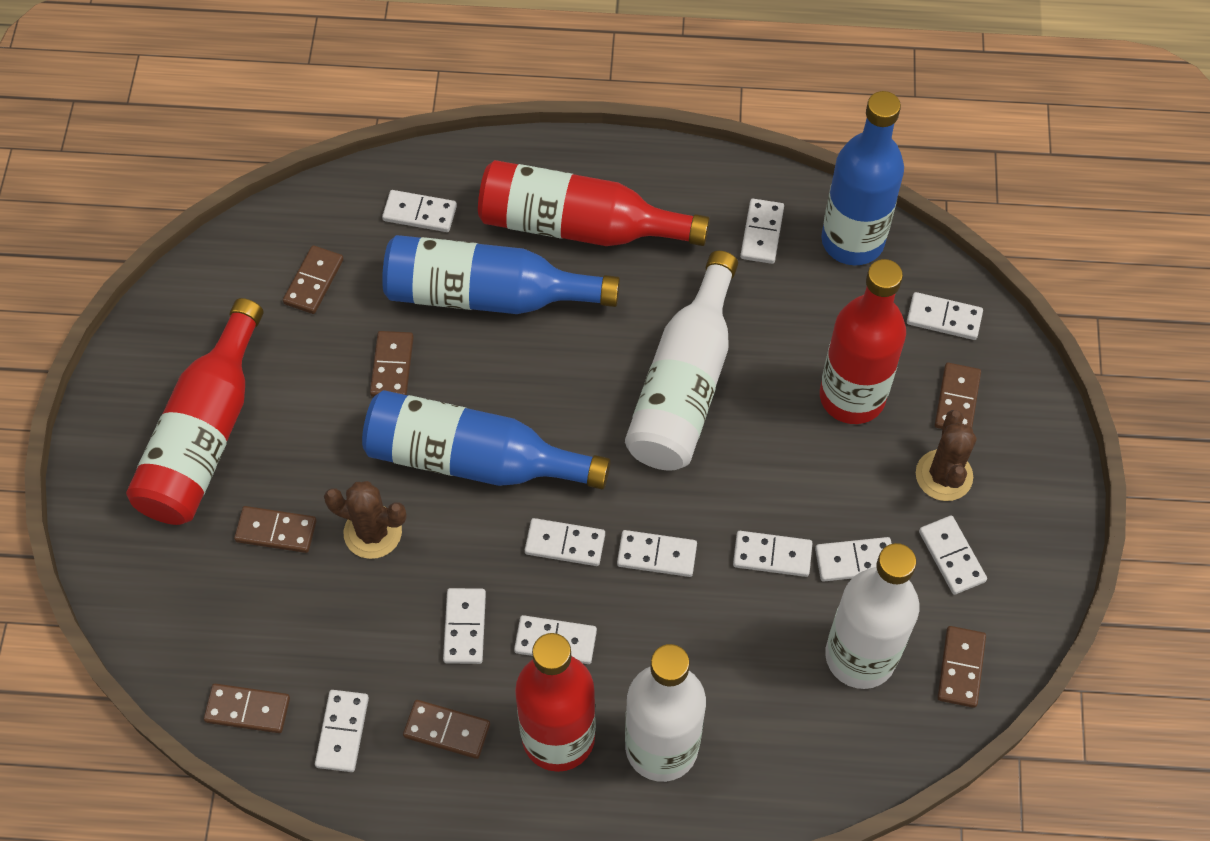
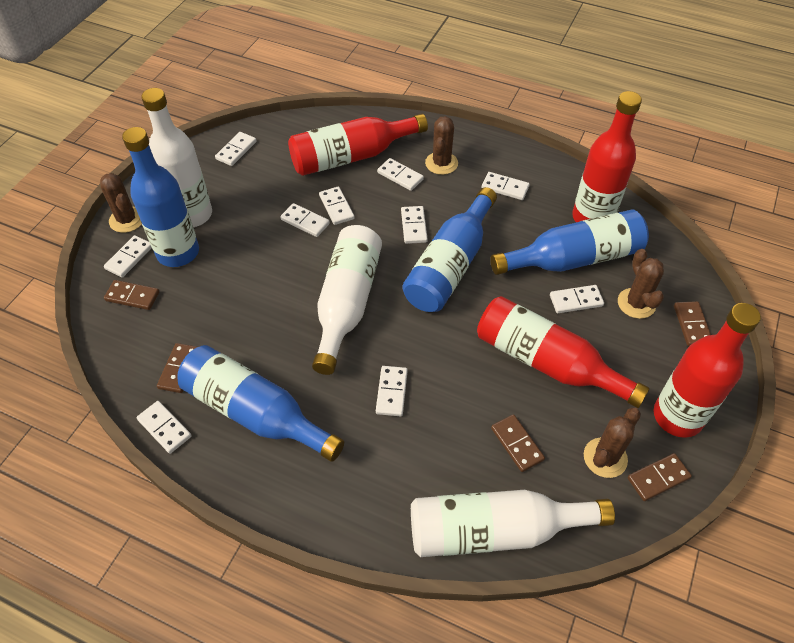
blue bottle: [362,390,611,489] [382,235,620,314] [821,91,904,265] = 3 -> [122,127,199,267] [177,345,344,462] [402,187,497,312] [490,209,649,275] = 4
brown cactus: [324,481,407,559] [916,410,977,501] = 2 -> [100,173,142,233] [425,116,458,175] [584,407,641,478] [618,249,664,319] = 4
brown domino: [204,684,290,733] [234,506,316,553] [283,245,344,314] [370,331,414,397] [403,700,490,759] [935,362,981,429] [937,626,986,708] = 7 -> [104,280,159,310] [157,343,197,393] [491,414,545,472] [628,453,692,501] [674,301,711,346] = 5
white domino: [315,690,369,772] [382,190,457,232] [443,588,486,664] [514,615,597,664] [525,518,605,566] [617,530,697,577] [733,531,812,577] [740,199,784,264] [815,537,892,582] [907,292,983,340] [919,515,987,595] = 11 -> [104,235,152,278] [136,401,192,454] [215,132,257,166] [280,203,330,237] [319,186,355,225] [376,366,408,416] [377,158,424,191] [401,206,428,244] [481,172,530,200] [550,285,604,313] = 10

